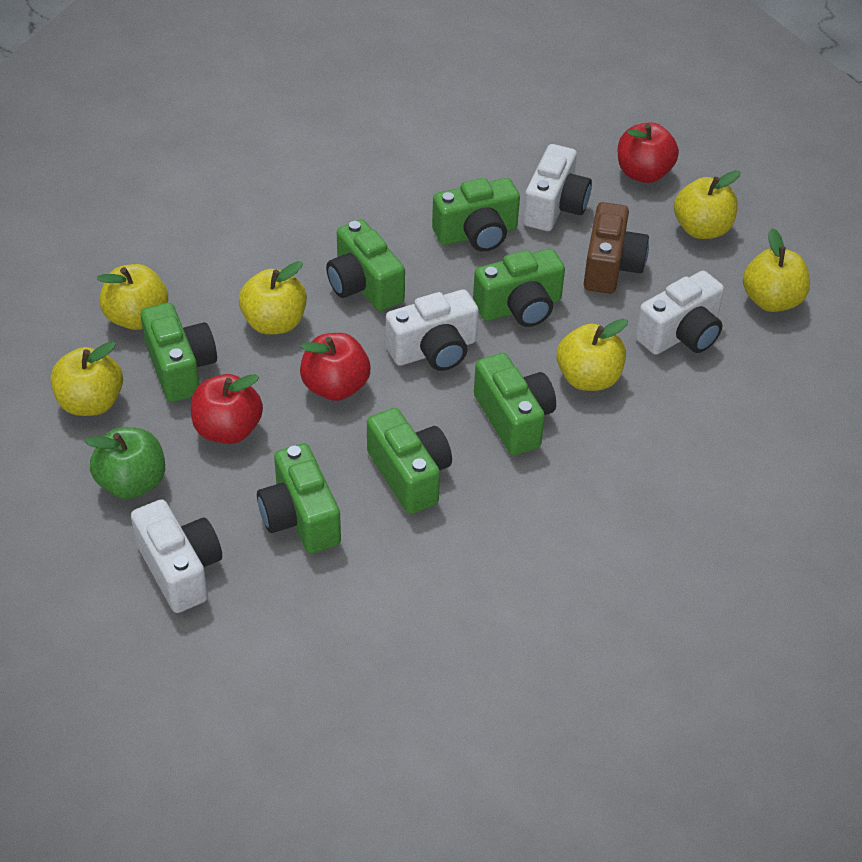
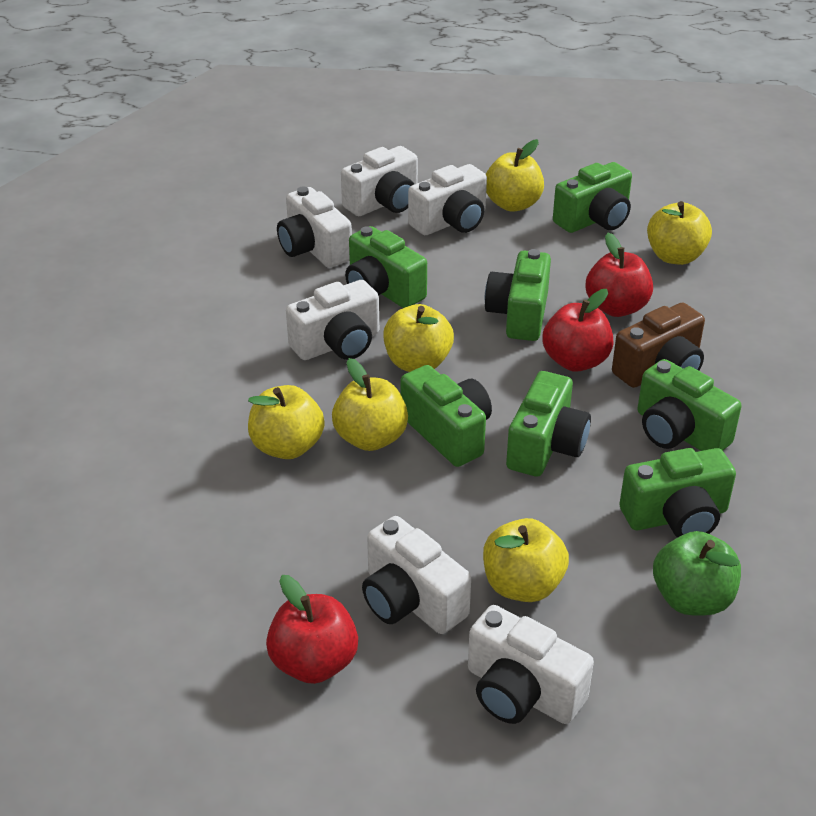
white camera: [131,499,222,613] [386,289,479,371] [523,144,592,231] [635,271,724,355] = 4 -> [277,187,352,268] [286,280,379,360] [341,146,418,216] [362,516,471,634] [408,164,487,235] [468,605,594,724] = 6

